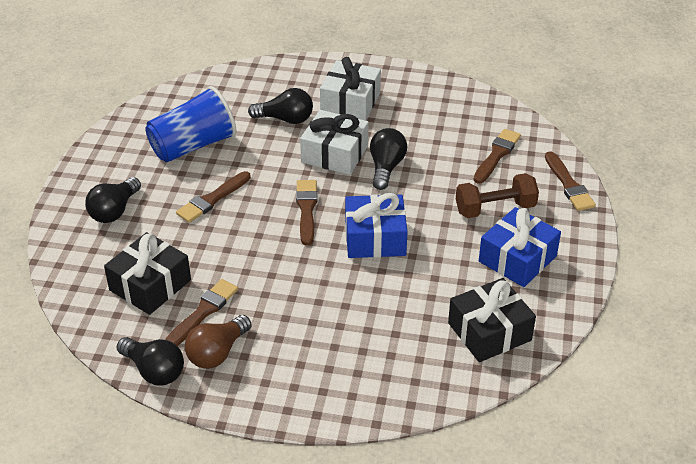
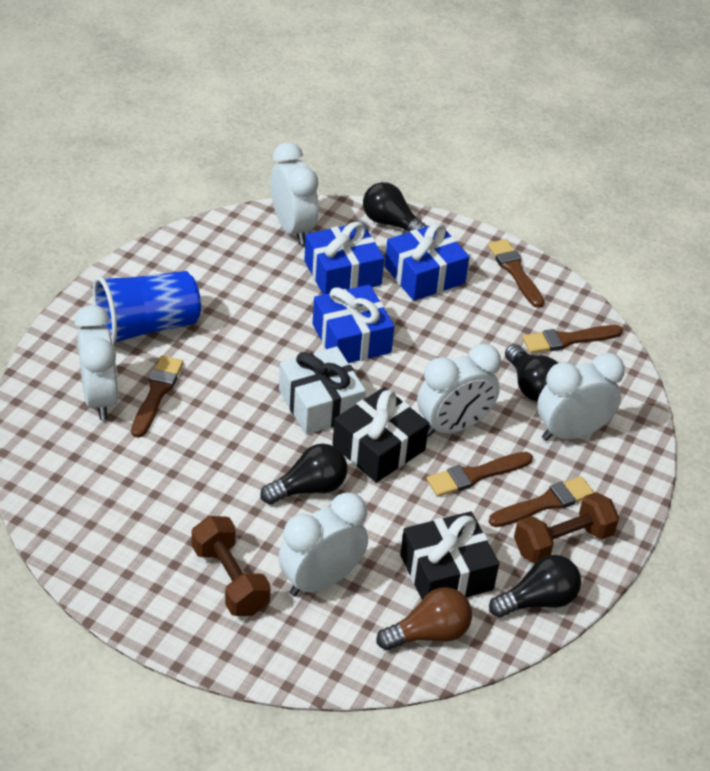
blue gift: [345,193,408,258] [479,207,561,287] = 2 -> [304,222,384,295] [312,285,394,363] [385,223,469,301] = 3
brown dumbbell: [456,173,539,218] = 1 -> [192,516,271,616] [514,492,619,563] = 2
white clock: none = 0 -> [75,305,119,420] [271,142,319,244] [278,492,368,596] [417,344,501,437] [537,352,625,441] = 5
white gift: [300,110,369,175] [320,57,381,121] = 2 -> [279,347,366,435] = 1

